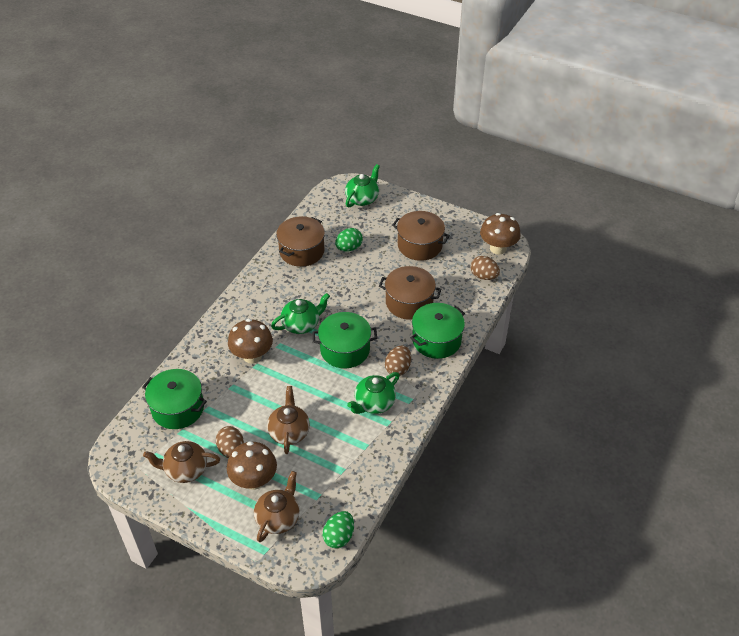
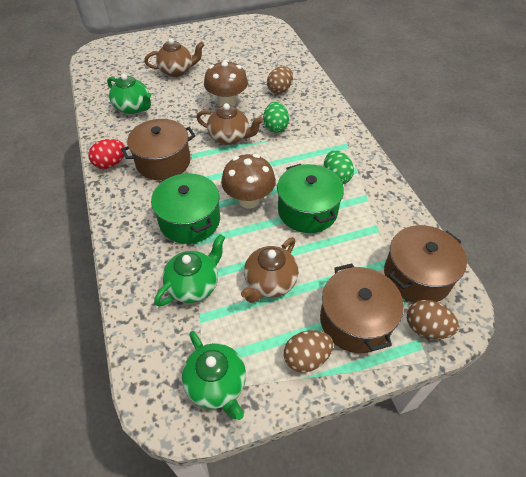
brown mushroom: [227,441,277,490] [228,319,273,364] [480,213,521,255] = 3 -> [204,60,248,106] [221,154,276,208] = 2
green pot: [142,369,207,429] [312,312,377,368] [410,303,465,359] = 3 -> [151,173,220,244] [277,164,344,233] = 2
red egg: none = 0 -> [88,139,126,169] = 1

